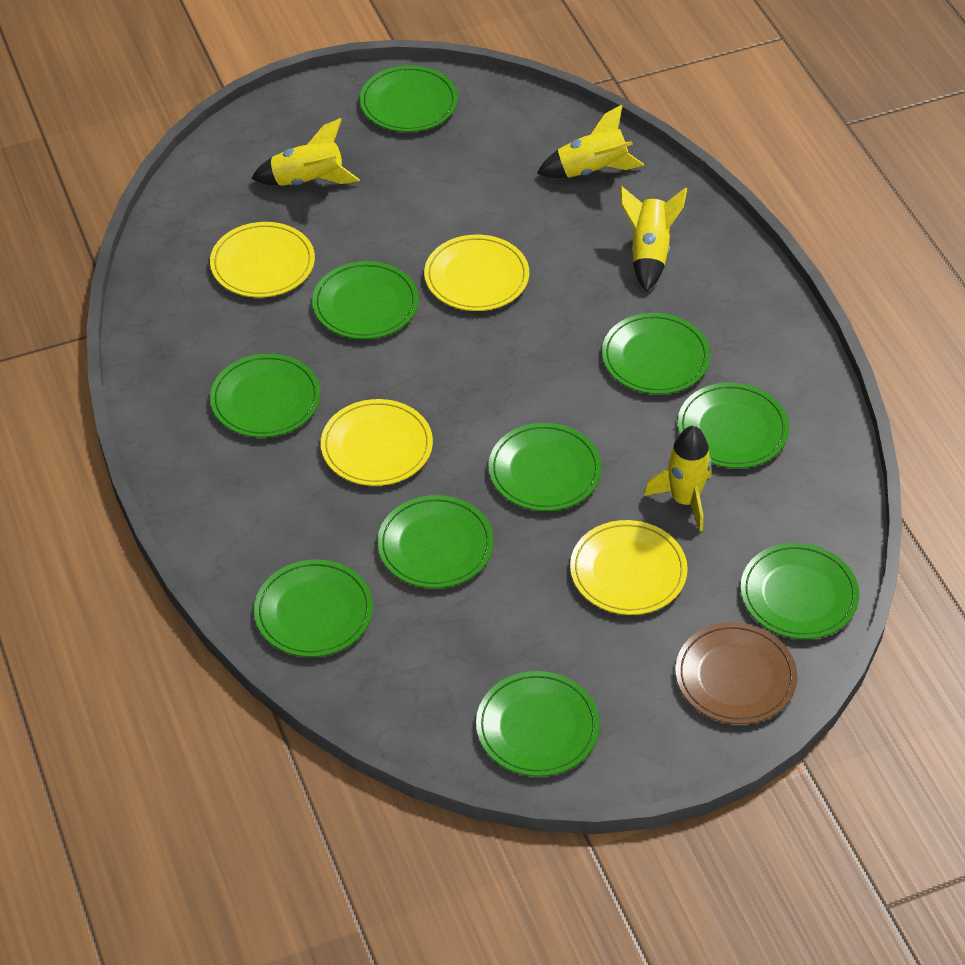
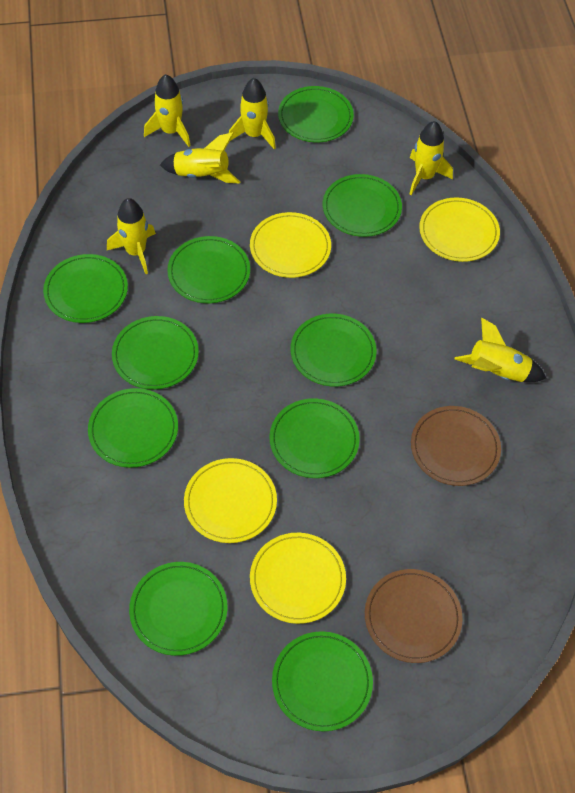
brown plate: [675,622,797,724] = 1 -> [365,569,463,663] [411,406,501,486] = 2
yellow rocket: [251,118,360,186] [537,105,644,178] [620,186,687,292] [644,426,712,531] = 4 -> [107,198,156,274] [144,74,190,147] [160,132,240,183] [229,78,276,149] [410,121,453,195] [455,317,547,382] = 6

